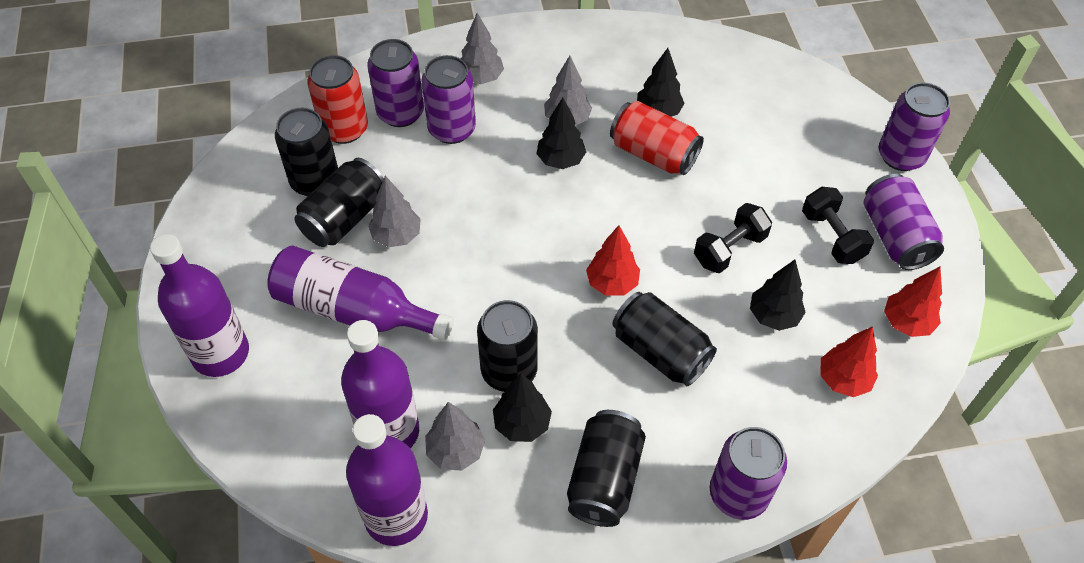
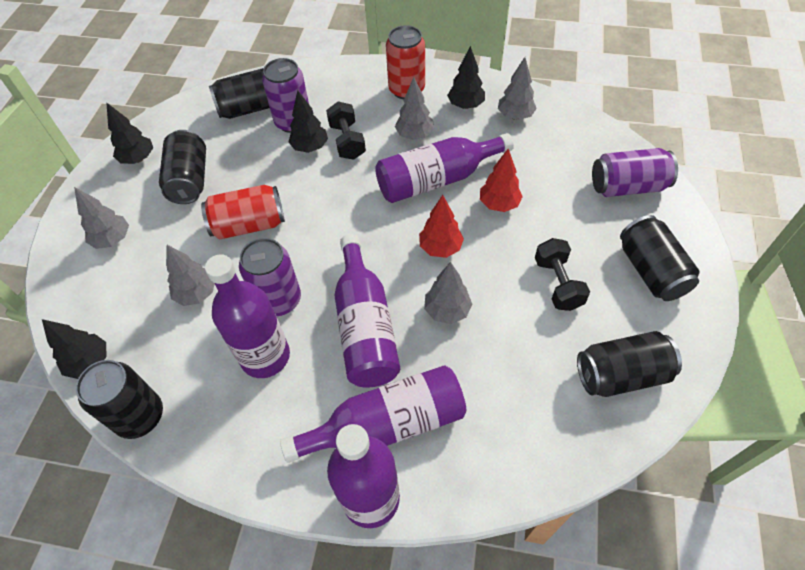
grey tree: [368,176,421,247] [425,402,485,471] [460,13,504,84] [544,56,592,126] = 4 -> [74,187,129,249] [166,245,214,306] [395,77,434,140] [424,262,472,324] [498,57,537,120] = 5
purple bottle: [150,234,249,377] [267,246,454,340] [341,320,419,448] [346,414,428,546] = 4 -> [205,254,290,378] [280,365,466,463] [327,424,400,528] [334,234,400,388] [375,133,514,203] = 5
purple can: [367,39,424,127] [422,55,476,144] [710,427,787,520] [863,174,944,270] [878,83,950,171] = 5 -> [239,238,301,316] [262,58,309,133] [592,148,678,197] = 3
red tree: [586,225,640,296] [820,327,878,397] [884,267,942,337] = 3 -> [419,195,464,258] [480,149,523,212] = 2

